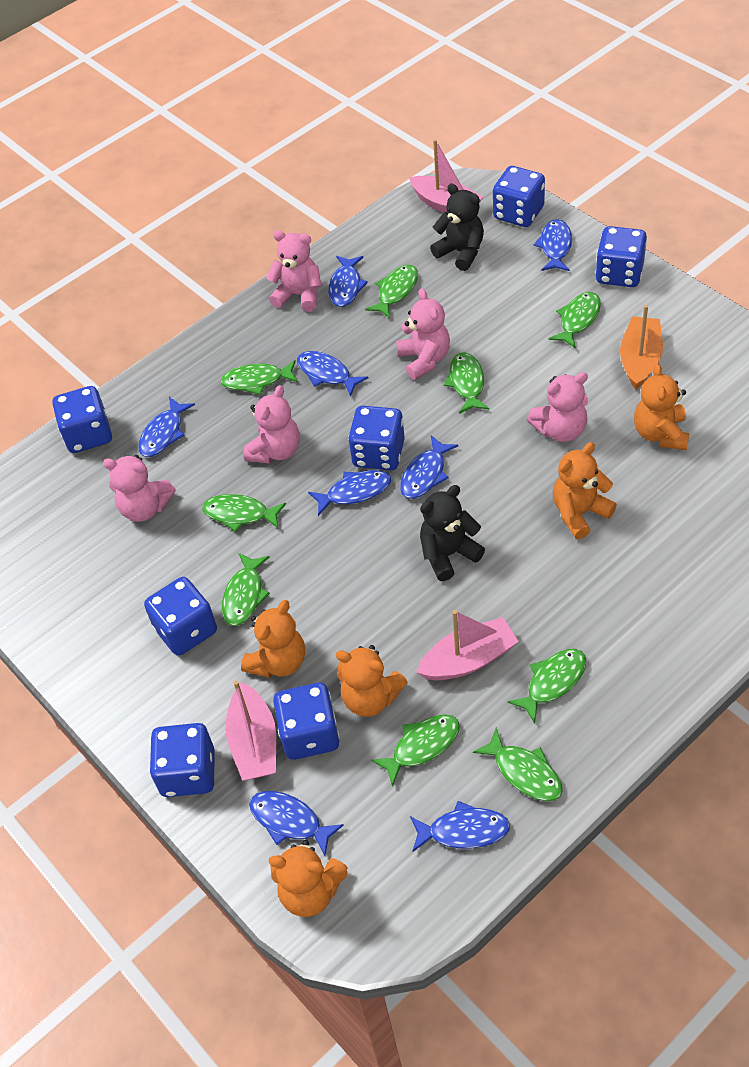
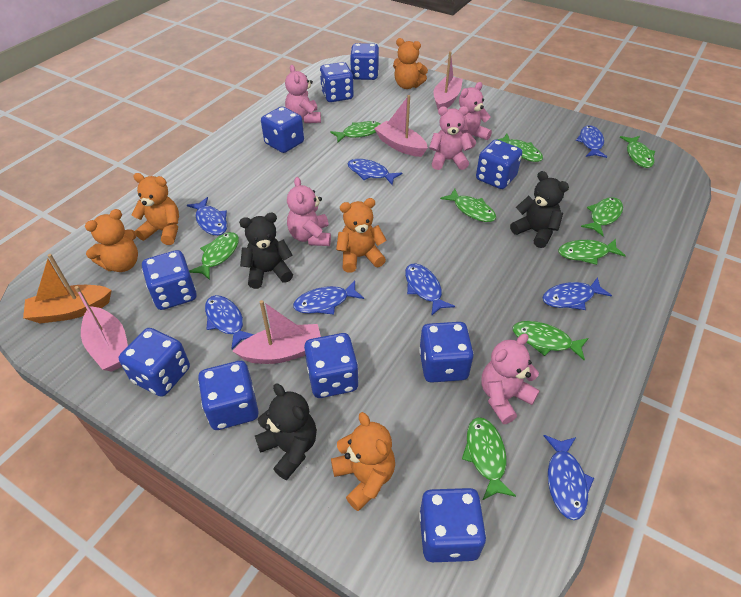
black teddy bear: [420,485,485,581] [430,183,484,271] = 2 -> [239,213,293,289] [255,384,317,480] [510,171,569,248] = 3
blue dice: [52,386,112,453] [144,577,217,656] [150,723,214,797] [273,683,340,760] [348,406,405,470] [493,166,545,227] [595,226,647,287] = 7 -> [119,328,190,397] [142,250,197,310] [198,361,259,430] [261,107,304,153] [304,333,359,398] [320,62,354,102] [350,43,379,80] [419,322,474,383] [419,488,486,562] [476,139,522,189] = 10
pink boat: [225,681,276,781] [409,139,483,213] [416,610,519,680] = 3 -> [74,286,128,372] [233,300,321,364] [374,95,428,157] [434,51,463,109] = 4

